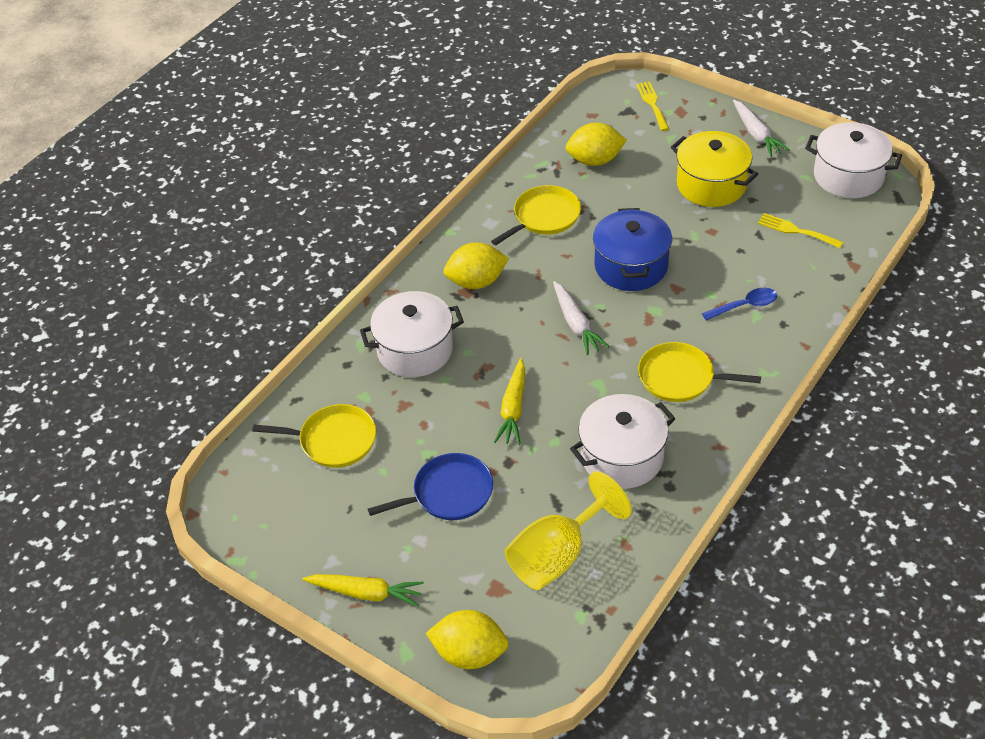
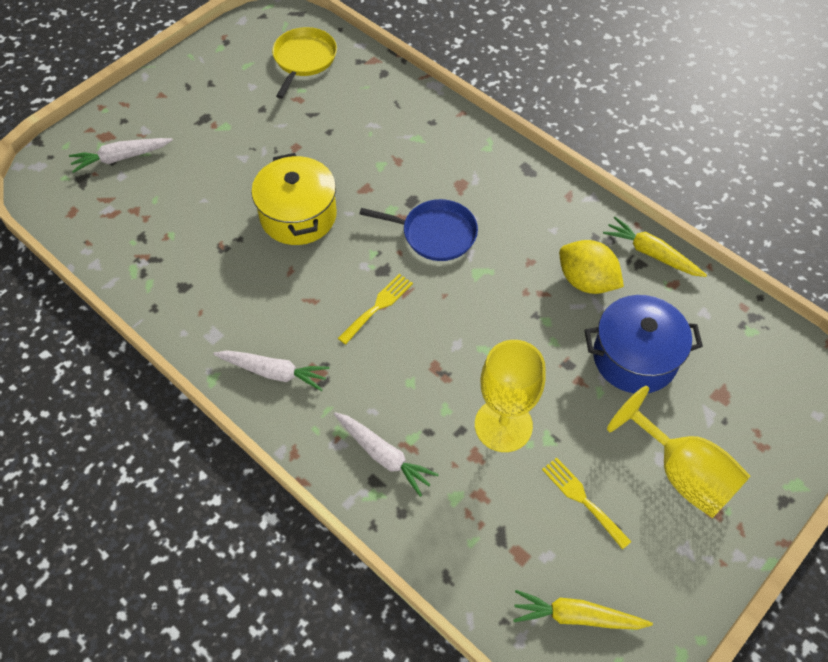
blue spoon: [702,288,777,321] = 1 -> none = 0
white carrot: [553,281,609,355] [733,100,790,157] = 2 -> [69,138,173,173] [213,350,330,391] [334,412,439,497] = 3
white pot: [360,291,464,377] [570,394,676,489] [805,122,902,198] = 3 -> none = 0
yellow goblet: [505,471,632,590] = 1 -> [475,340,546,452] [607,386,751,518] = 2
yellow lemon: [426,610,509,669] [444,243,509,289] [566,123,627,166] = 3 -> [559,240,624,294] = 1
yellow pan: [252,404,376,468] [491,185,581,245] [638,342,761,402] = 3 -> [272,27,337,99] = 1

